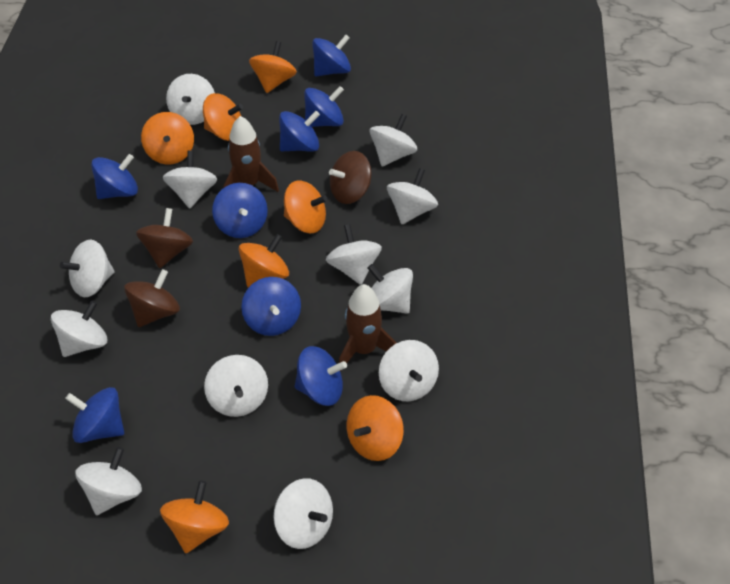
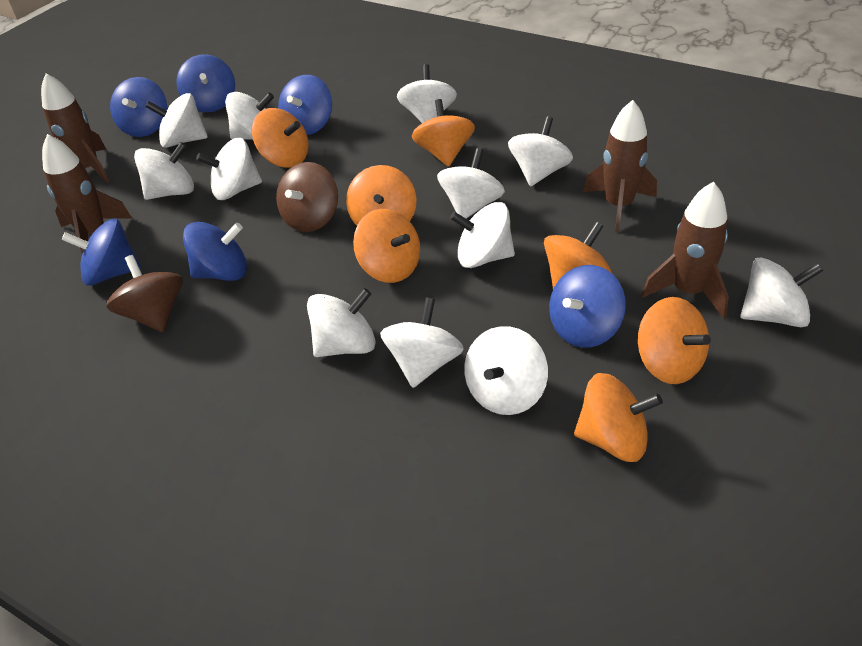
blue spinning top: [65,387,124,443] [91,154,138,199] [212,183,268,238] [241,277,301,336] [279,111,320,152] [295,346,347,406] [304,86,344,127] [312,35,351,76] = 8 -> [62,218,141,286] [110,77,167,137] [176,54,235,112] [183,222,247,281] [278,75,332,135] [549,265,626,348] = 6
brown rocket: [223,116,279,192] [339,284,397,372] = 2 -> [41,73,110,183] [42,134,132,254] [583,100,657,232] [641,182,729,319] = 4
brown spinning top: [124,269,180,327] [136,208,193,268] [329,151,371,204] = 3 -> [107,255,183,332] [276,162,338,232] = 2

